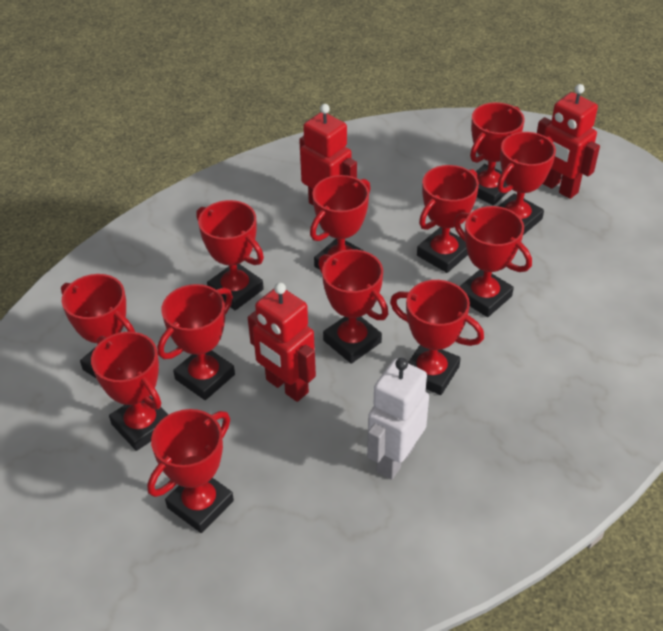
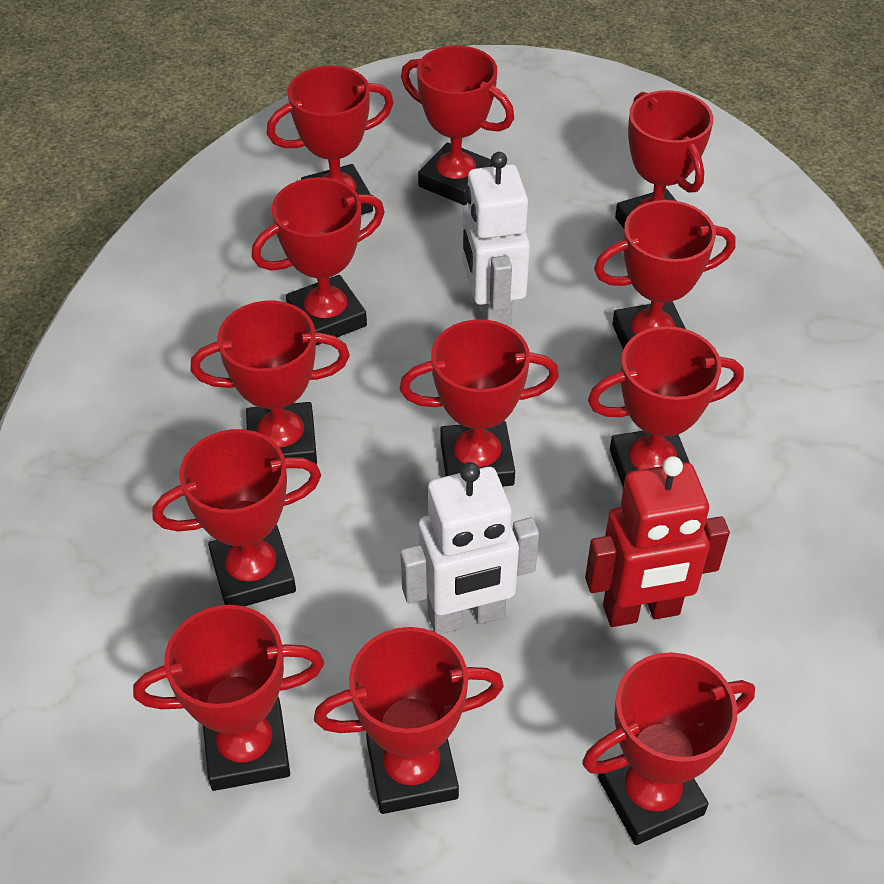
red robot: [248,283,316,402] [299,104,357,206] [537,84,600,199] = 3 -> [585,456,730,627] = 1
white robot: [367,358,429,480] = 1 -> [400,462,539,634] [462,152,530,327] = 2

